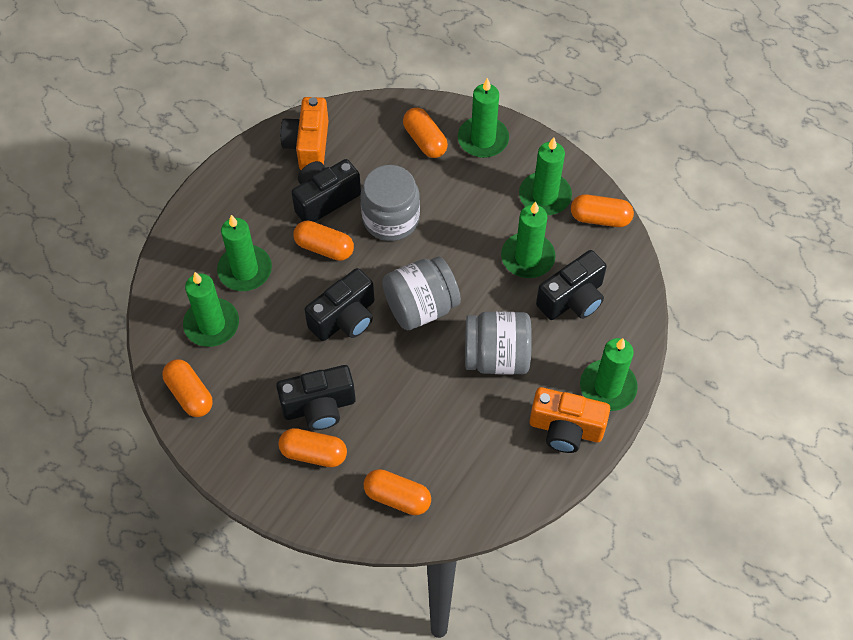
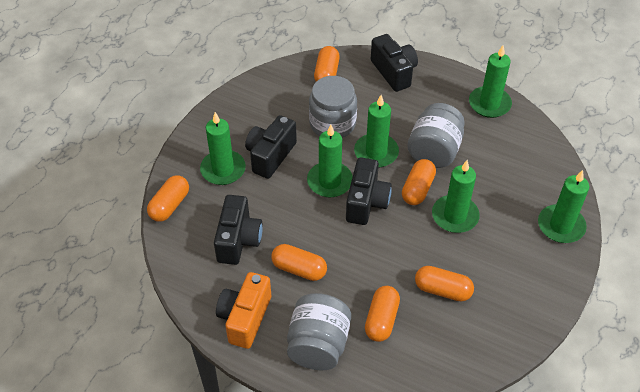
orange camera: [280,97,329,170] [530,387,610,453] = 2 -> [216,272,271,349] = 1

